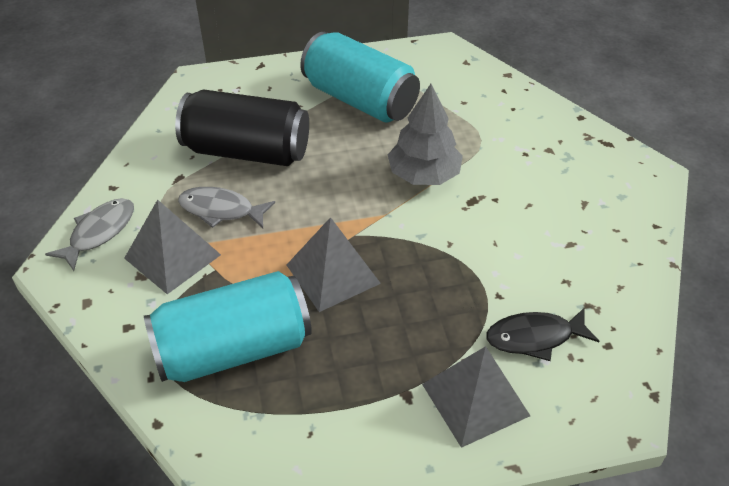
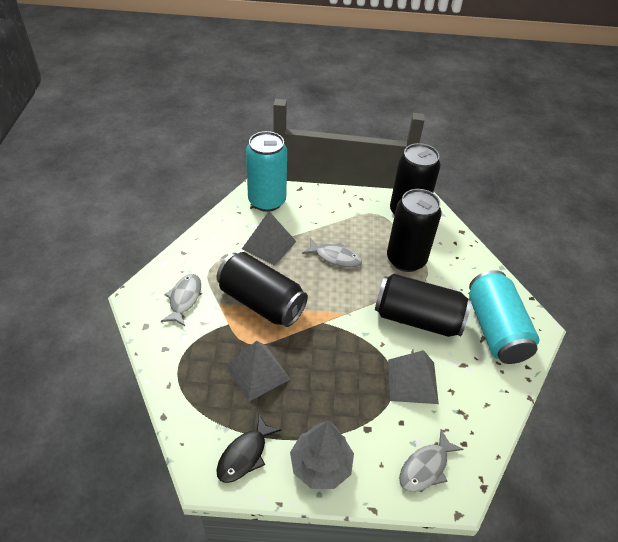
black can: [175,90,309,166] = 1 -> [216,252,308,327] [375,274,472,337] [387,189,442,272] [390,143,440,216] = 4
grey fish: [45,198,134,271] [178,187,275,228] = 2 -> [161,274,201,326] [302,239,362,268] [399,429,464,492] = 3

